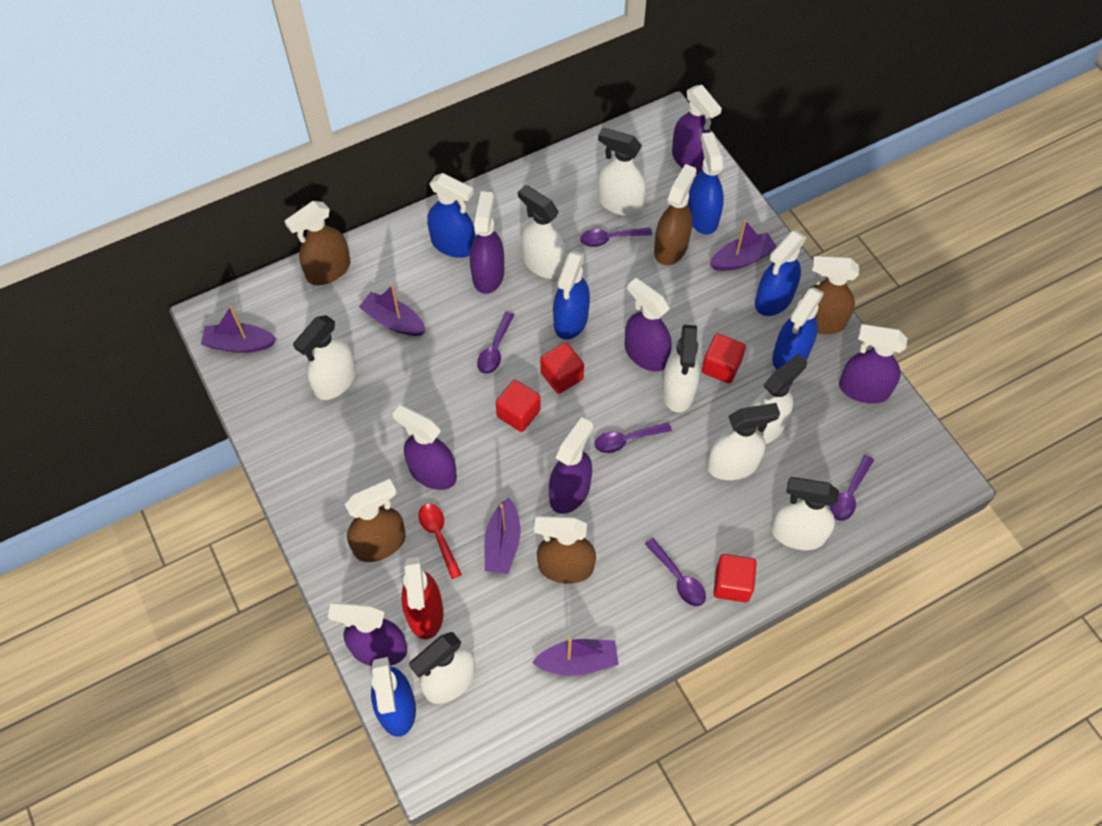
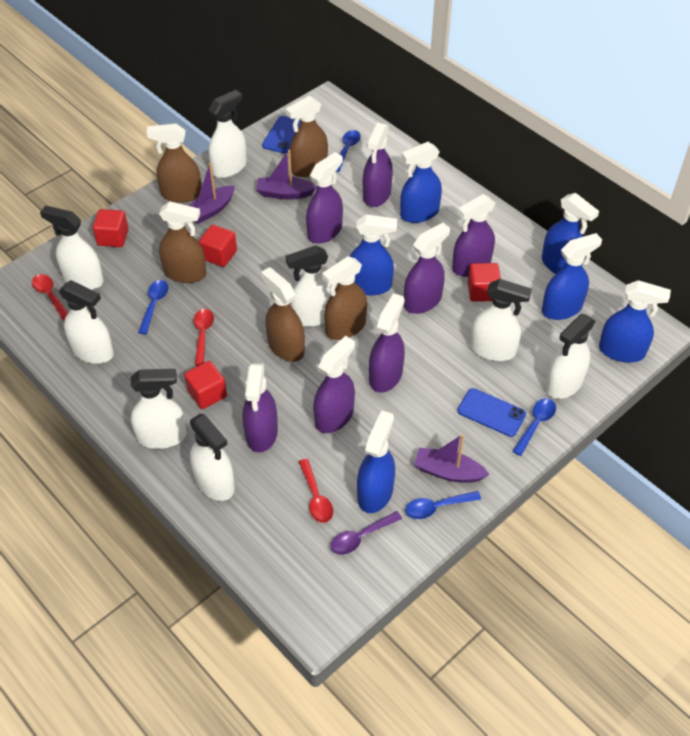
blue phone: none = 0 -> [262,116,301,153] [457,388,526,437] = 2
blue spoon: none = 0 -> [138,280,168,334] [336,130,361,172] [405,491,481,519] [512,398,556,456] = 4
purple boat: [201,306,276,353] [359,285,426,336] [484,497,521,574] [532,638,619,676] [710,220,777,271] = 5 -> [189,163,235,224] [256,150,317,199] [414,434,490,483] = 3
purple spoon: [477,312,514,374] [580,228,652,247] [595,422,672,453] [645,538,706,606] [830,455,874,521] = 5 -> [331,511,402,555] = 1
red spoon: [419,503,462,579] = 1 -> [32,274,68,321] [194,309,214,366] [299,459,333,523] = 3
red spray bottle: [402,557,443,639] = 1 -> none = 0

